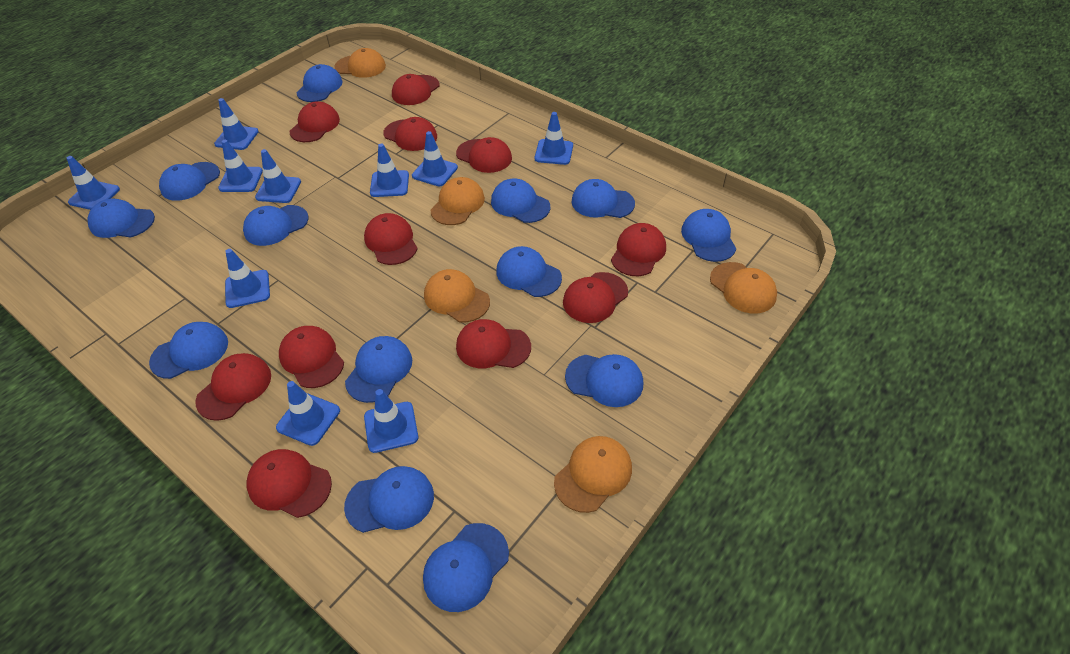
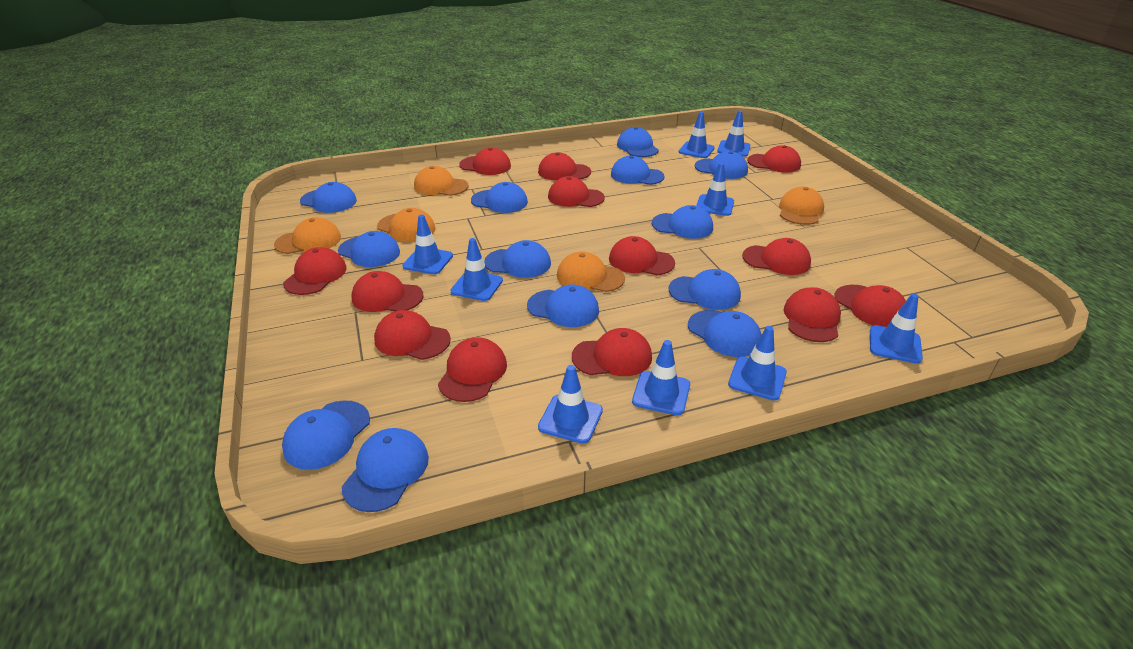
blue traffic cone: [67,156,120,210] [214,98,259,150] [218,140,263,192] [225,249,270,308] [255,149,301,203] [276,381,340,446] [364,389,418,453] [370,144,409,197] [412,131,458,186] [535,112,573,165] = 10 -> [403,215,453,274] [450,238,503,301] [538,365,603,444] [632,340,690,415] [679,112,715,158] [696,163,734,216] [717,111,750,156] [728,326,787,400] [870,294,923,364] = 9
red cap: [195,353,271,421] [247,449,332,518] [279,326,344,388] [290,101,340,142] [364,213,418,265] [383,117,437,151] [392,74,439,105] [456,137,512,173] [456,319,531,368] [563,272,628,323] [611,223,666,276] = 11 -> [283,247,347,295] [351,271,423,312] [374,310,451,360] [438,337,507,402] [459,148,511,175] [538,153,591,180] [548,176,605,207] [572,328,652,376] [609,236,675,275] [742,238,811,275] [747,145,801,173] [784,287,841,342] [835,285,906,327] = 13

